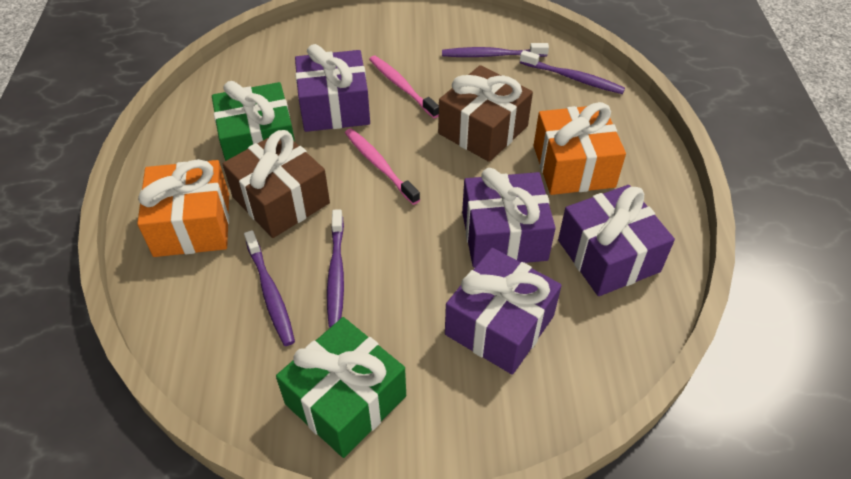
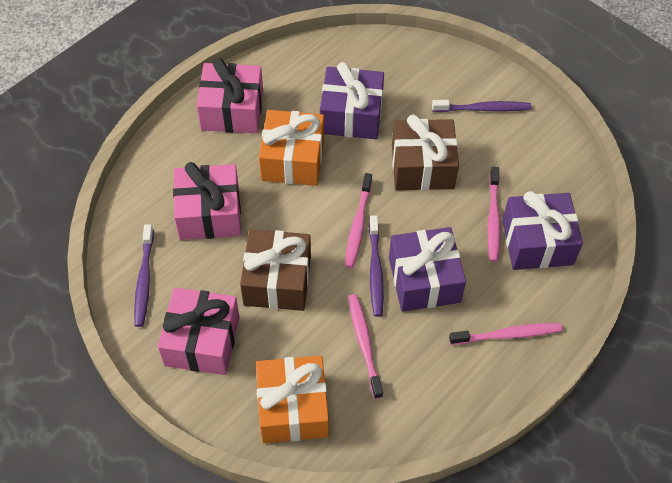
green gift: [212,81,295,161] [276,317,406,458] = 2 -> none = 0
pink gift: none = 0 -> [158,288,240,375] [173,162,241,240] [197,58,263,133] = 3
pink toothbrush: [345,128,420,205] [369,55,439,118] = 2 -> [345,173,372,268] [348,294,383,399] [449,323,563,345] [487,167,501,262] = 4
purple gift: [295,44,370,132] [445,248,562,375] [462,168,556,267] [558,185,675,296] = 4 -> [320,62,384,139] [389,227,466,312] [502,191,583,270] = 3
purple toothbrush: [244,230,295,346] [327,209,344,328] [442,43,549,57] [520,50,625,94] = 4 -> [134,224,154,327] [369,215,384,317] [432,100,532,112] = 3

